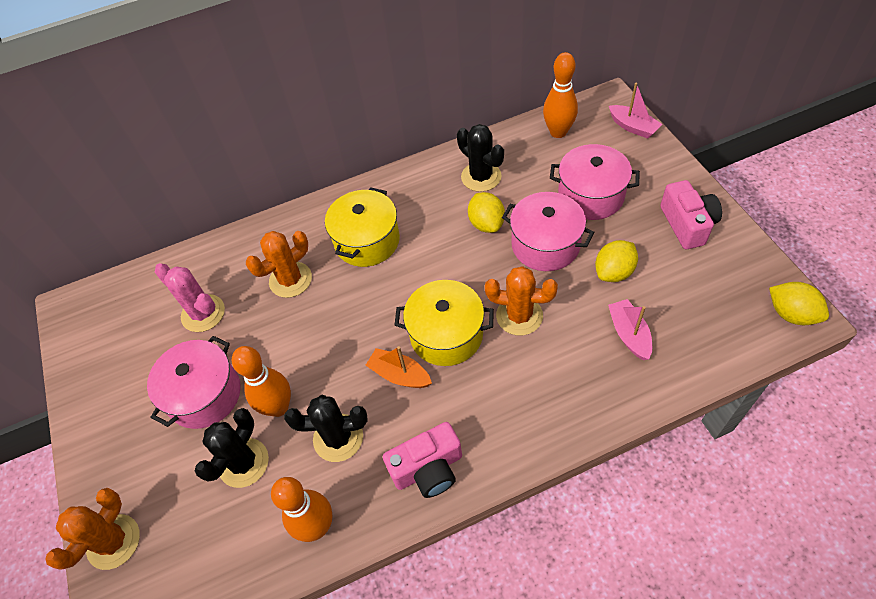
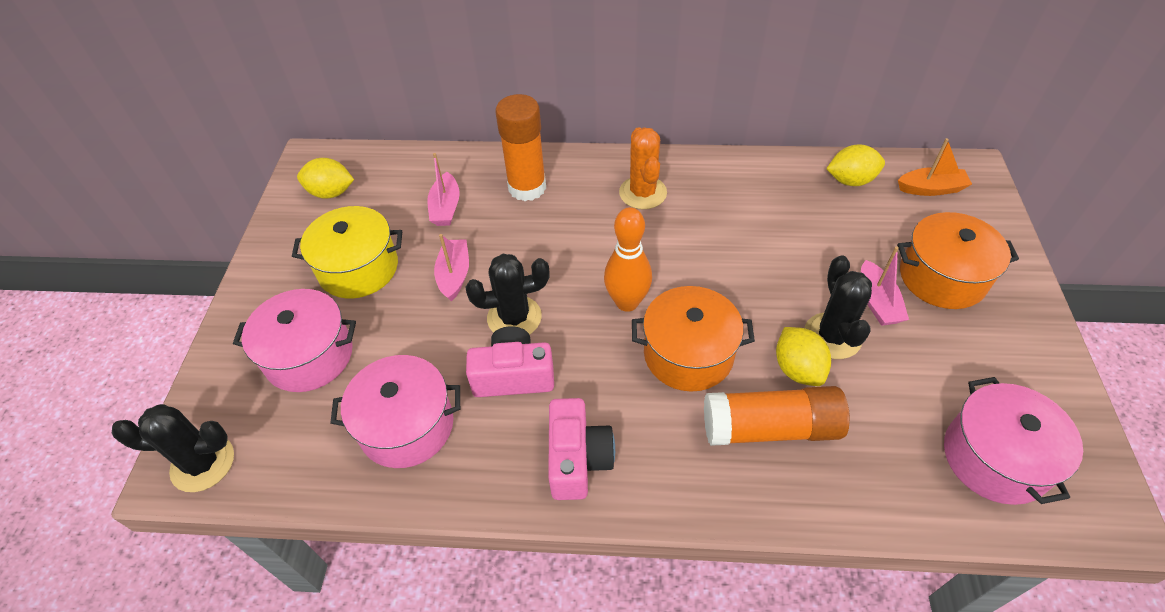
orange bowling pin: [232,346,291,417] [271,477,333,542] [543,52,578,138] = 3 -> [604,207,652,312] = 1
orange cactus: [46,488,140,570] [246,231,312,298] [485,266,558,335] = 3 -> [619,127,667,209] = 1
orange glue stick: none = 0 -> [495,94,546,201] [704,386,850,446] = 2
orange pot: none = 0 -> [632,286,755,392] [897,212,1019,309] = 2
pink boat: [608,299,652,360] [609,83,662,139] = 2 -> [427,153,460,226] [434,234,469,301] [861,246,909,326] = 3
pink cactus: [155,263,225,332] = 1 -> none = 0
yellow pot: [325,187,400,267] [395,280,494,366] = 2 -> [292,206,402,299] = 1

